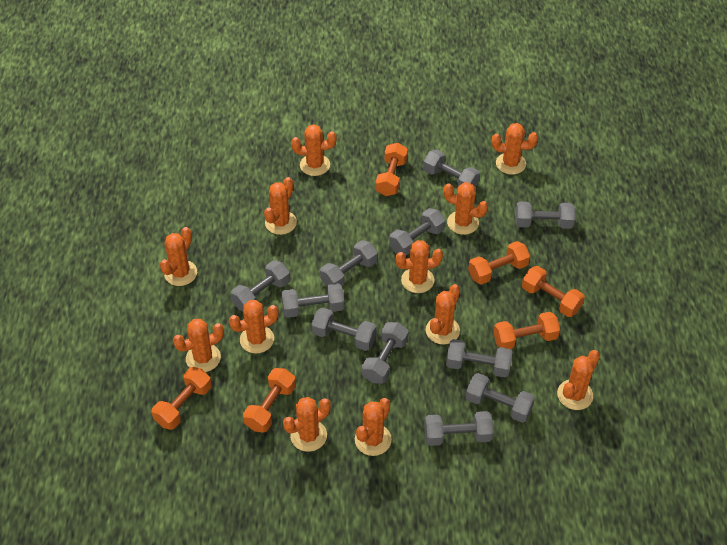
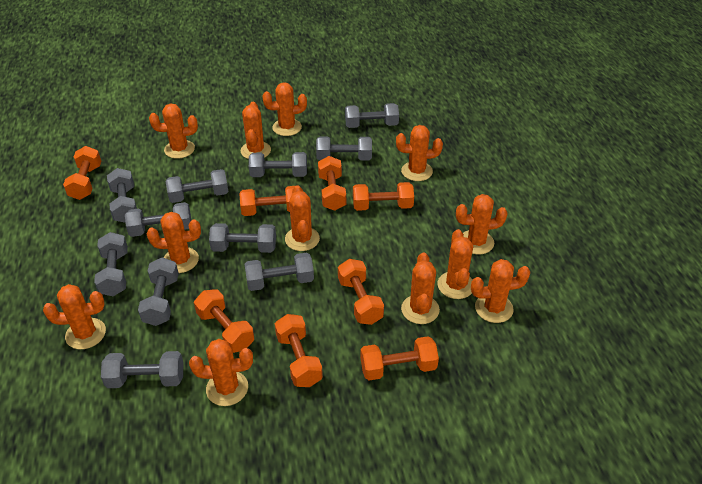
orange dumbbell: [151,367,212,430] [243,368,296,433] [376,143,408,196] [468,241,530,285] [493,312,560,349] [522,266,585,317] = 6 -> [63,146,101,200] [194,289,254,353] [239,186,295,216] [275,314,323,387] [318,156,346,211] [338,259,384,325] [353,182,414,211] [360,336,439,381] = 8

